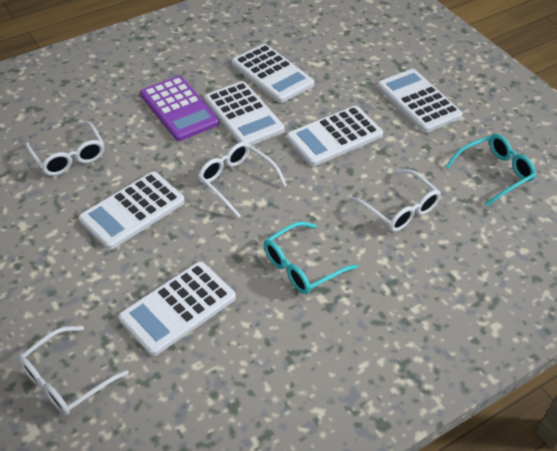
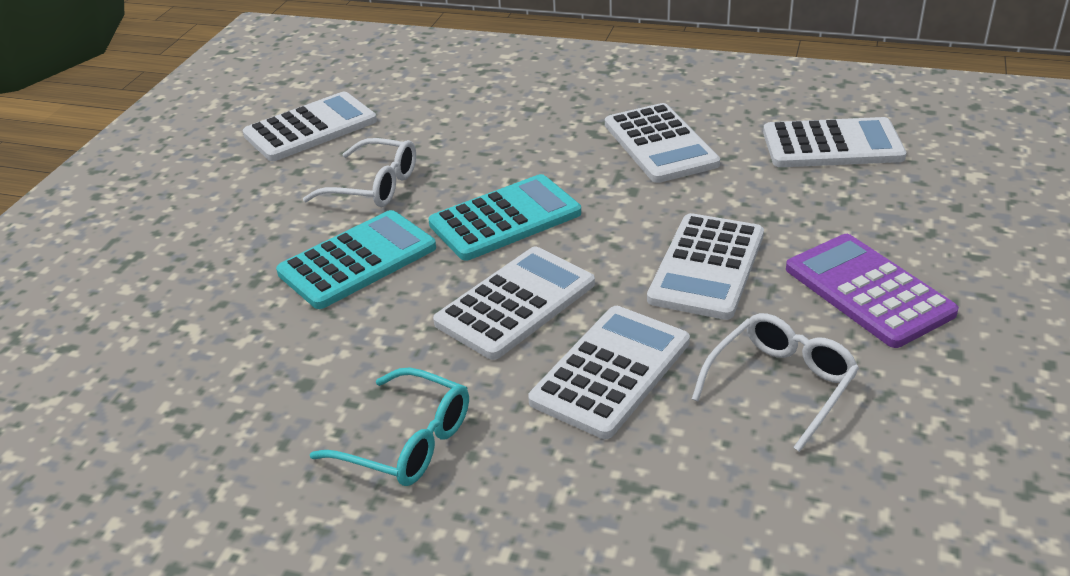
turquoise calculator: none = 0 -> [276,210,436,309] [428,174,581,260] = 2
turquoise glasses: [264,221,358,294] [446,134,536,206] = 2 -> [310,367,469,486] = 1
white glasses: [18,326,129,416] [25,121,104,176] [198,142,287,218] [349,169,441,232] = 4 -> [303,138,416,207] [692,313,859,452] = 2

